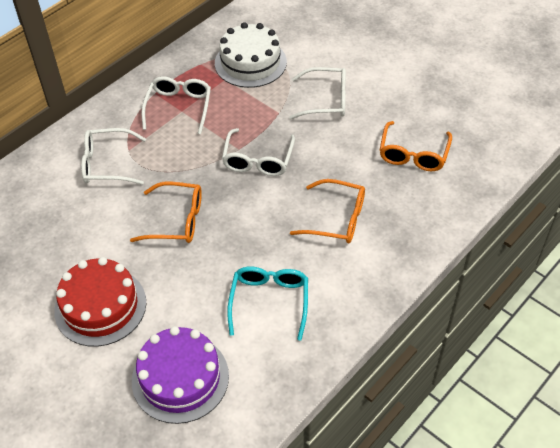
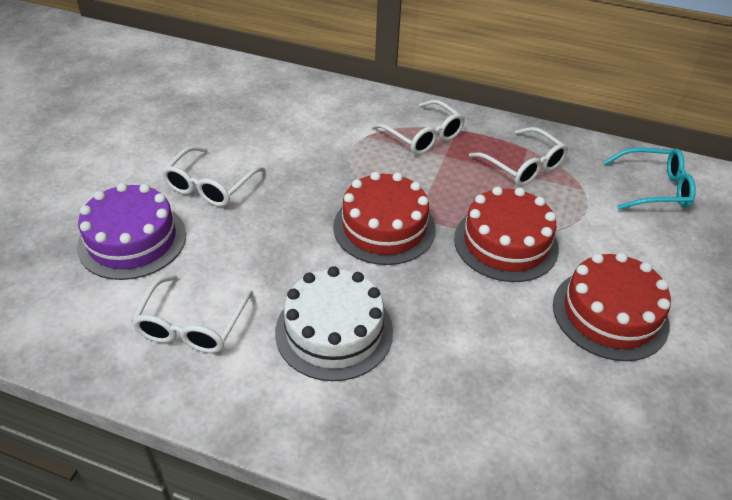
orange glasses: [130,182,202,243] [290,179,365,243] [380,121,452,171] = 3 -> none = 0
red cake: [54,257,146,347] = 1 -> [333,172,435,265] [454,187,559,282] [553,252,671,361] = 3

